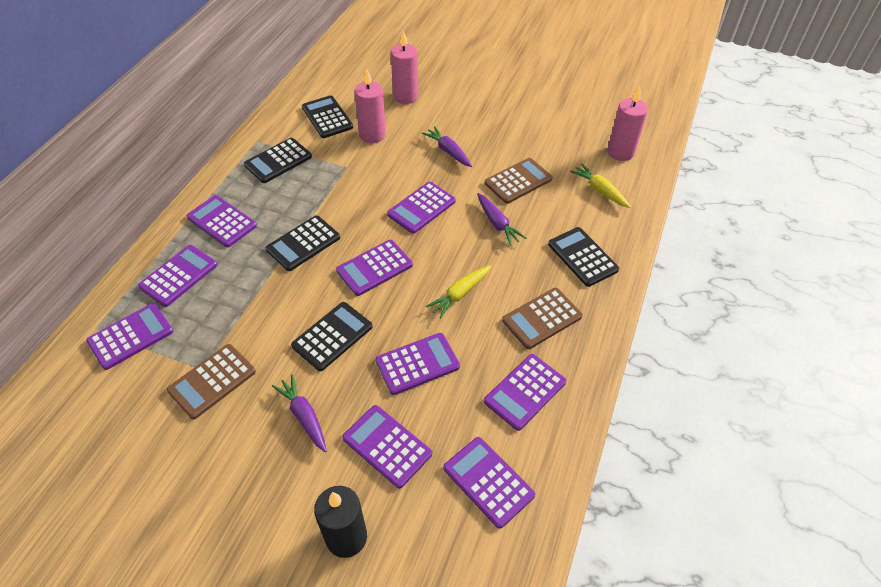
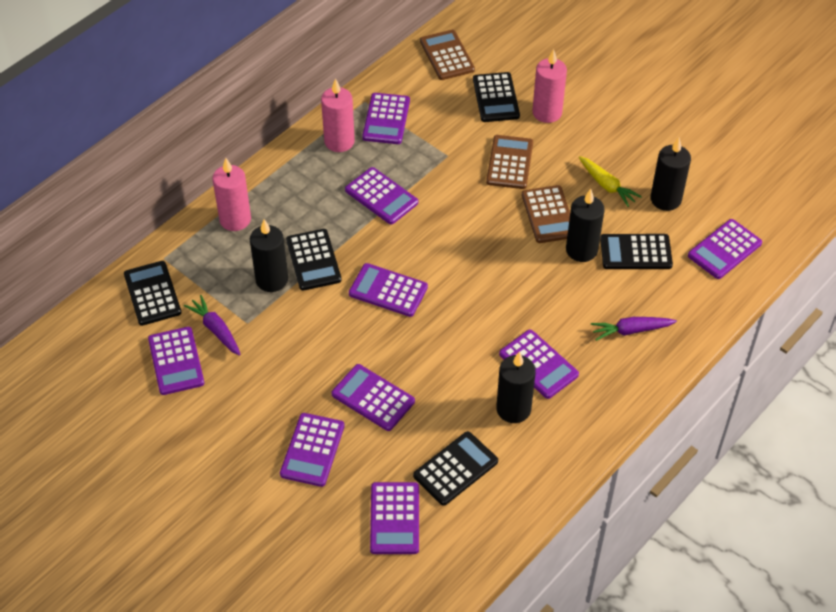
black candle: [314,486,367,558] = 1 -> [250,219,288,292] [496,351,536,423] [566,189,605,262] [651,137,691,211] = 4
purple carrot: [272,374,327,452] [421,126,472,167] [477,193,526,246] = 3 -> [184,295,241,356] [591,317,677,341] = 2
yellow carrot: [426,265,491,318] [570,163,631,208] = 2 -> [579,156,642,207] = 1

